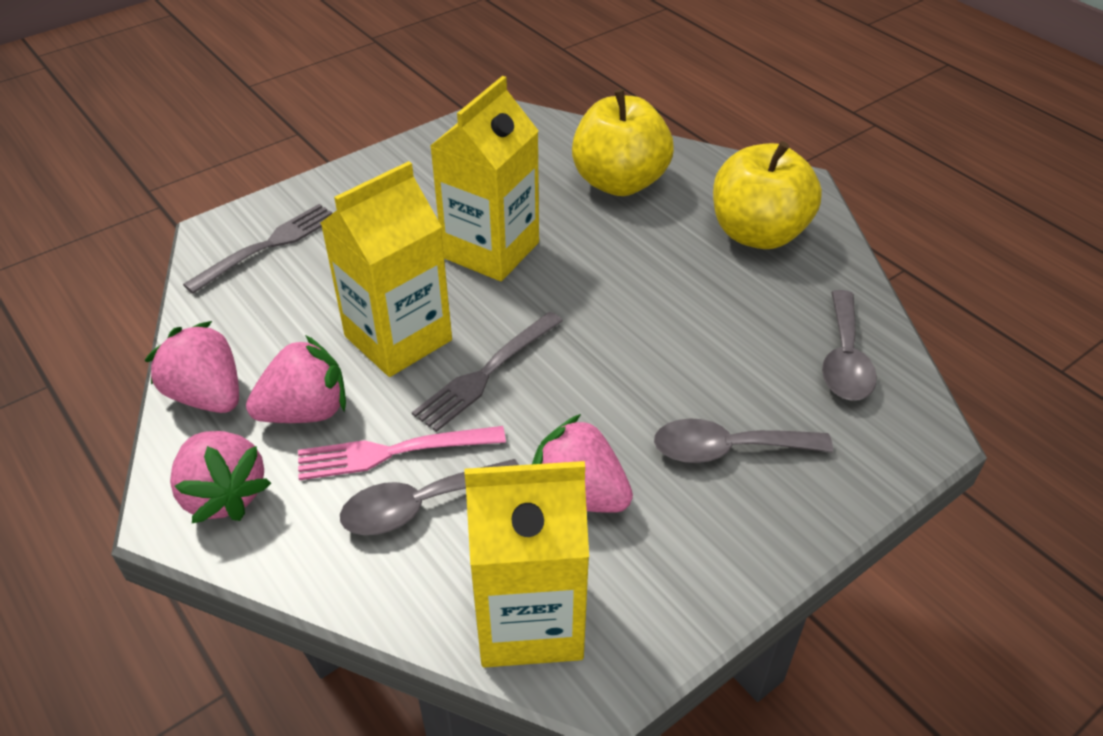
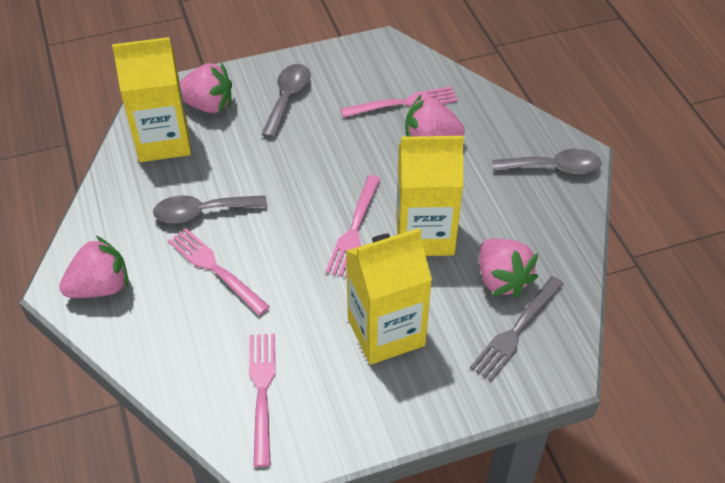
grey fork: [183,204,332,294] [412,312,563,432] = 2 -> [470,276,564,382] = 1
pink fork: [298,426,506,480] = 1 -> [168,228,270,315] [249,334,275,467] [326,175,381,278] [340,86,458,118] = 4
yellow apple: [572,89,674,196] [713,141,822,249] = 2 -> none = 0

